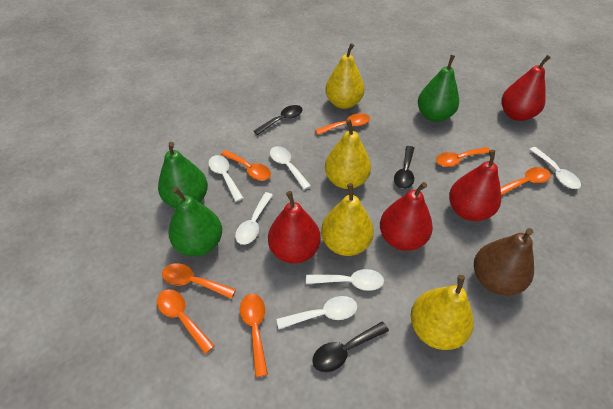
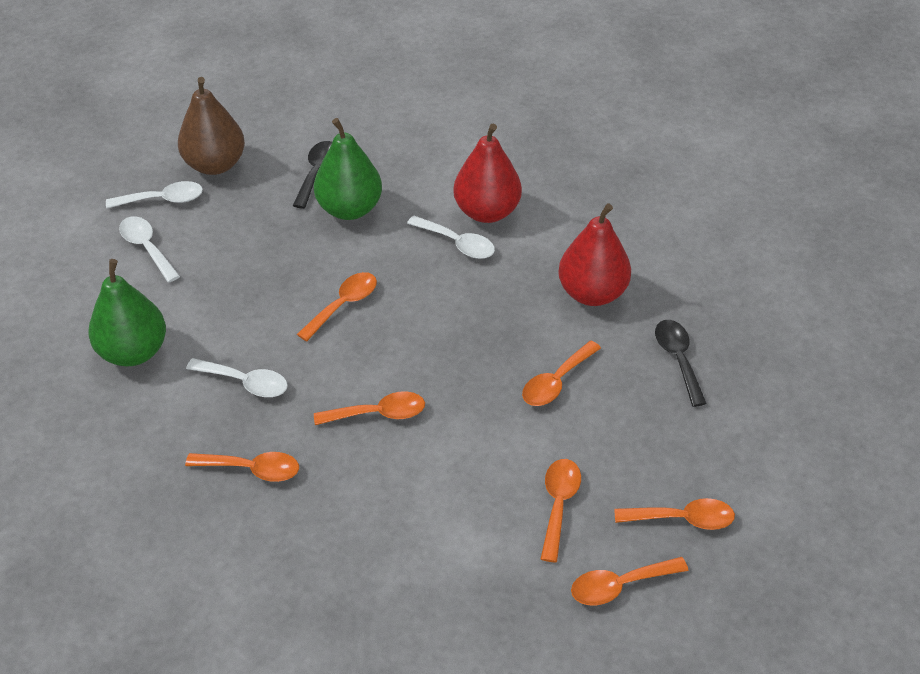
black spoon: [254,105,302,135] [312,322,389,372] [394,146,414,189] = 3 -> [293,141,332,209] [655,320,707,407] = 2
green pear: [158,142,208,208] [169,187,222,256] [418,55,459,122] = 3 -> [88,259,166,366] [314,118,382,220] = 2
red pear: [268,191,321,263] [380,182,433,251] [449,150,501,221] [502,55,551,121] = 4 -> [453,124,522,223] [558,204,631,306] = 2
white spoon: [208,155,243,202] [235,192,273,245] [270,146,311,190] [276,296,357,329] [306,269,384,291] [529,147,581,189] = 6 -> [106,181,203,209] [119,216,180,283] [186,358,288,397] [407,216,495,259] = 4
yellow pear: [321,183,374,256] [325,43,364,109] [325,119,371,189] [411,275,474,350] = 4 -> none = 0

